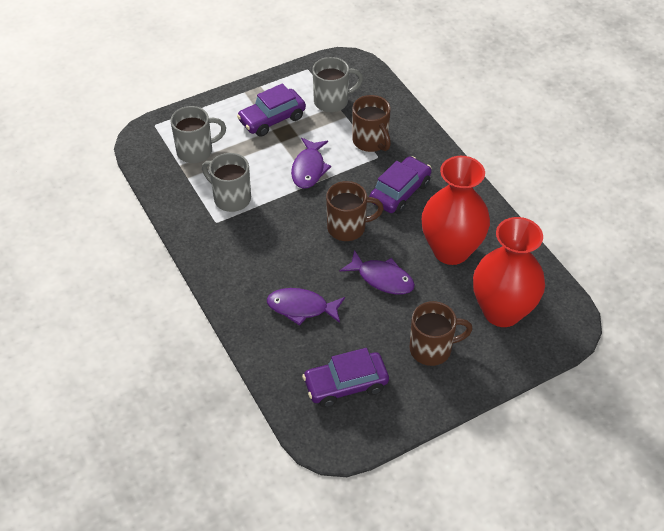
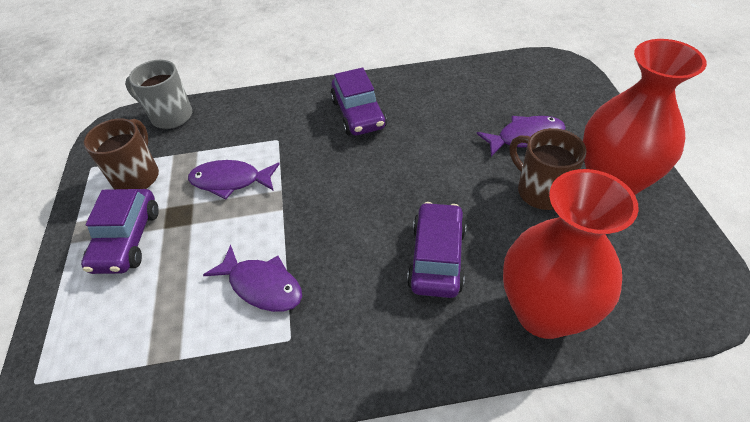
brown mug: [326,181,384,241] [353,95,391,152] [410,301,473,366] = 3 -> [84,118,159,189] [510,128,587,210] = 2
grey mug: [170,106,226,163] [202,153,251,212] [313,57,363,112] = 3 -> [125,60,192,129] = 1

